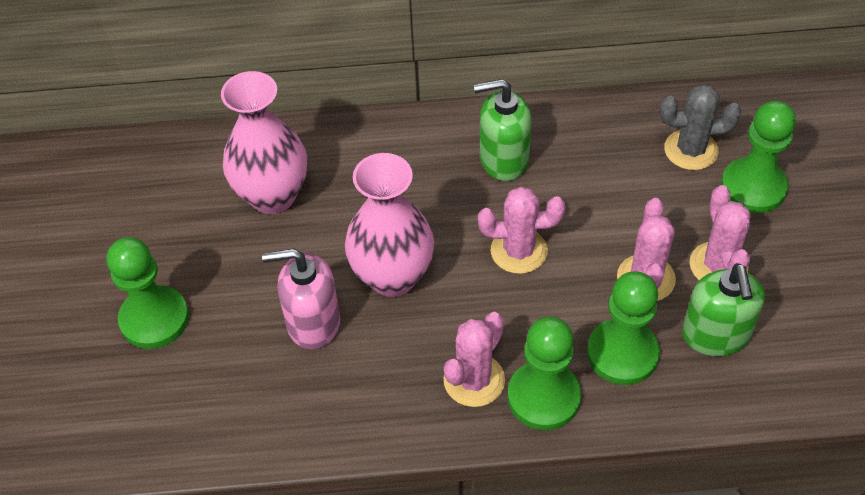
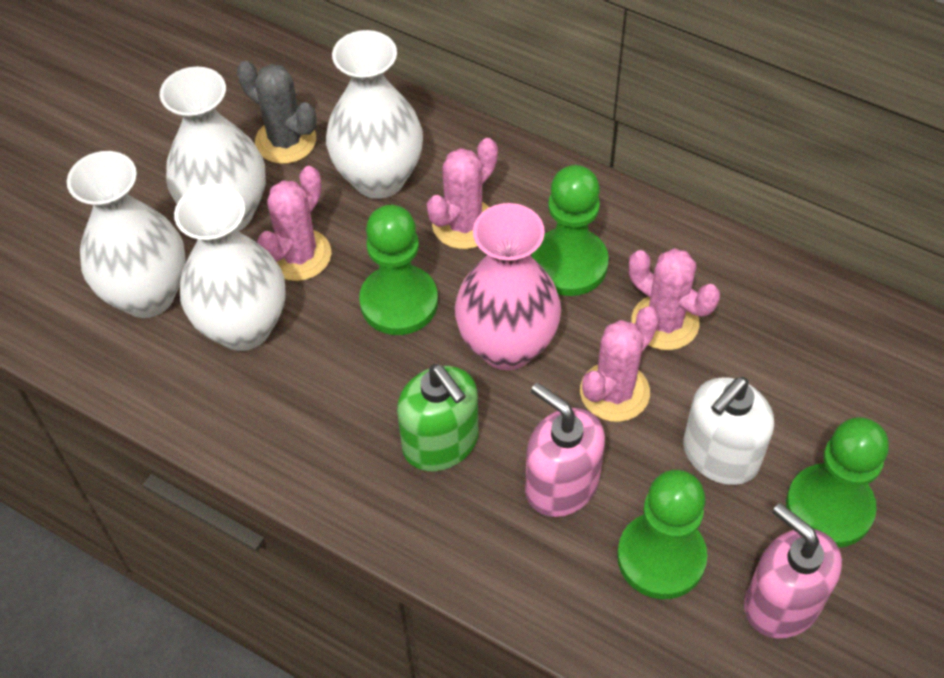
green soap dispenser: [474,79,532,181] [682,263,765,356] = 2 -> [397,364,479,471] = 1
pink soap dispenser: [262,249,340,350] = 1 -> [525,383,605,517] [744,503,842,638] = 2
pink vase: [221,71,307,214] [345,153,434,297] = 2 -> [455,203,561,370] = 1
white soap dispenser: none = 0 -> [683,377,774,485] = 1
white vase: none = 0 -> [67,151,186,318] [160,67,266,231] [174,184,286,351] [326,30,423,199] = 4

